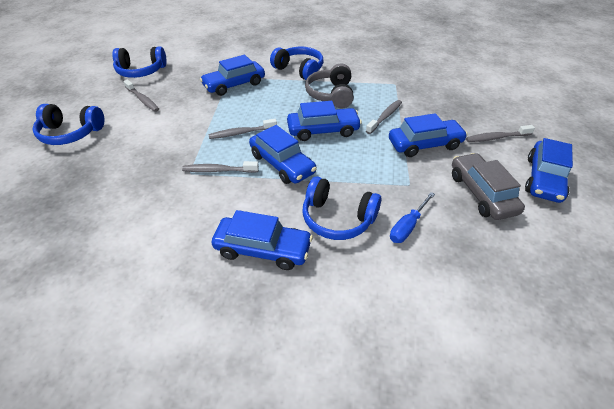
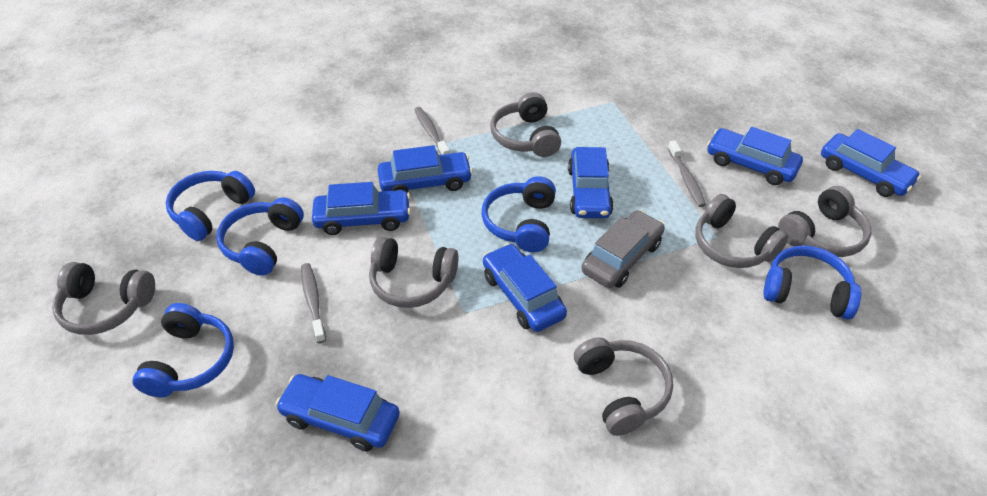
blue car: [200,55,265,96] [211,210,313,270] [249,125,317,184] [287,101,362,141] [389,113,468,157] [525,138,573,203] = 6 -> [275,374,400,451] [312,182,411,235] [378,145,473,193] [483,243,567,332] [568,147,614,218] [707,127,803,185] [821,129,921,197] = 7
blue headphones: [33,104,104,145] [112,46,167,78] [270,47,323,80] [303,176,381,240] = 4 -> [133,303,234,397] [166,171,255,241] [216,197,304,276] [482,176,556,252] [763,245,861,319] = 5
blue screwdriver: [390,192,435,243] = 1 -> none = 0
grey headphones: [305,63,354,109] = 1 -> [52,262,155,335] [369,237,458,308] [490,92,561,157] [574,338,673,436] [695,194,788,268] [778,186,871,257] = 6
grey toothbrush: [123,79,159,112] [182,161,259,173] [208,119,277,139] [366,100,402,134] [466,125,535,142] = 5 -> [301,263,326,343] [414,107,450,155] [668,141,706,207] = 3

